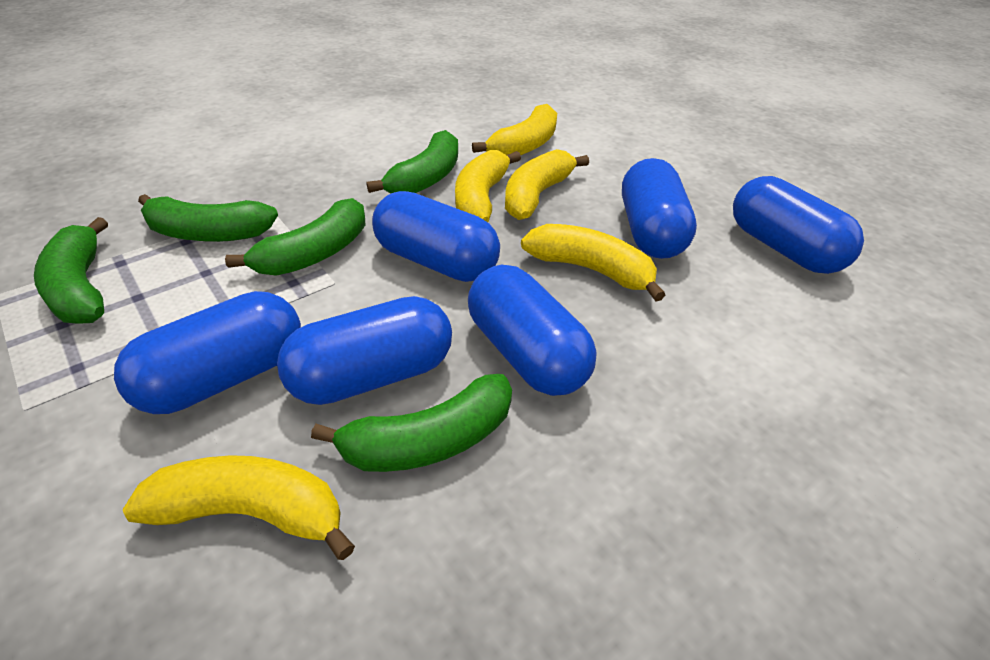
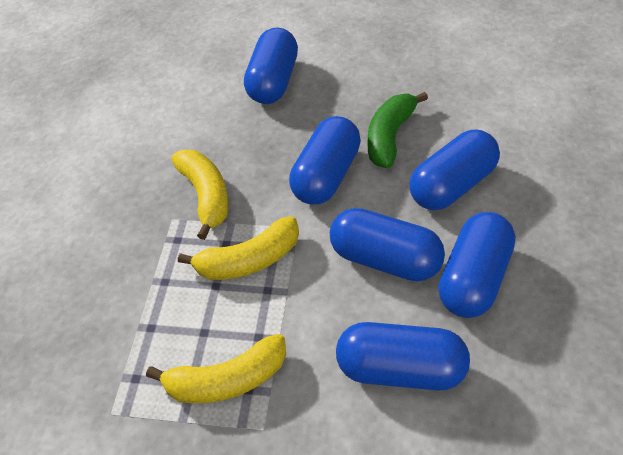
green banana: [34,217,108,324] [138,194,278,242] [225,198,365,276] [311,374,512,472] [367,130,458,193] = 5 -> [368,92,428,168] = 1
yellow banana: [123,455,355,560] [455,150,521,222] [472,104,557,155] [505,149,589,220] [521,224,665,302] = 5 -> [146,334,286,403] [171,150,228,240] [178,216,299,280] = 3

